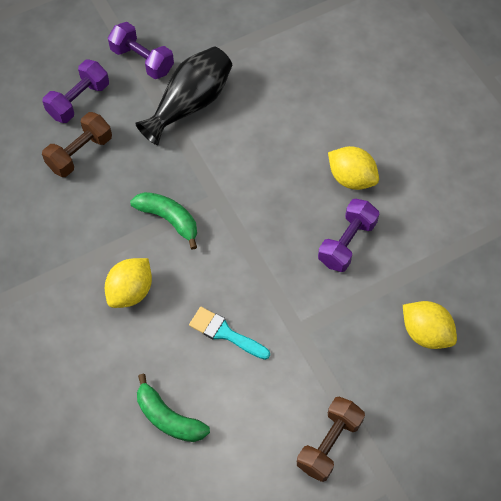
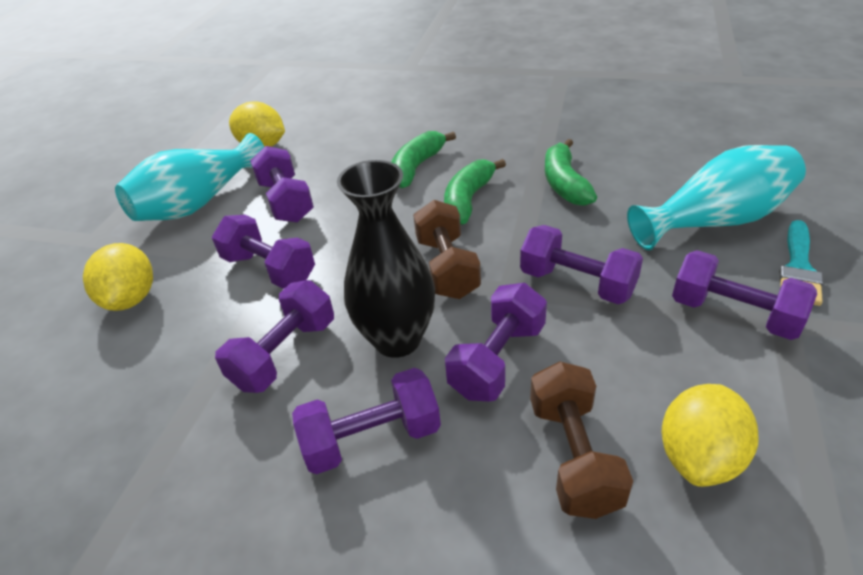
green banana: [130,192,197,250] [137,374,210,442] = 2 -> [391,131,456,189] [444,159,506,225] [545,139,597,206] = 3
purple dumbbell: [42,60,109,123] [108,22,174,79] [318,199,379,272] = 3 -> [212,215,315,289] [215,280,334,393] [250,146,314,223] [292,368,441,474] [445,283,547,401] [520,225,643,304] [672,250,817,340] = 7
turquoise vase: none = 0 -> [115,133,265,221] [627,145,806,250] = 2

